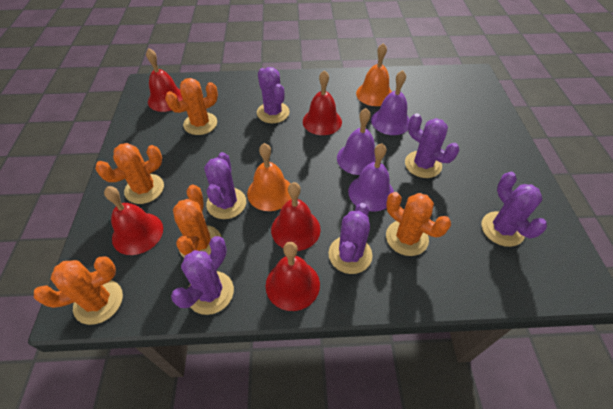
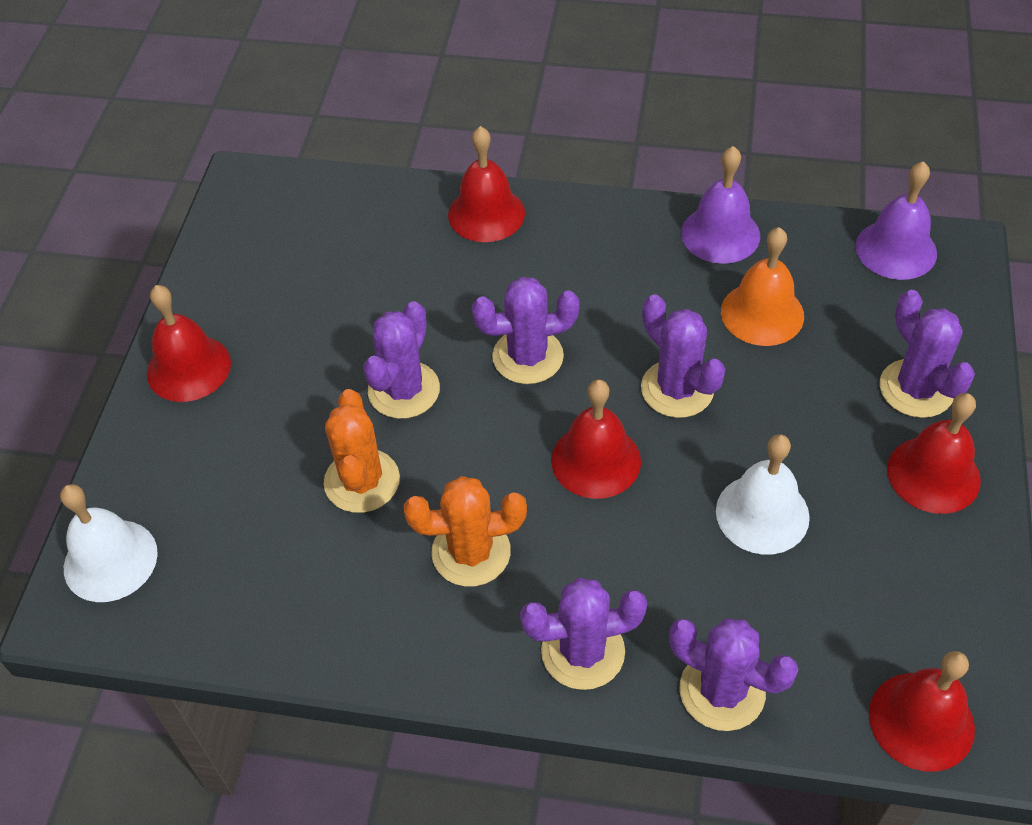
orange bell: [247,143,291,211] [356,43,392,106] = 2 -> [721,227,804,346] = 1
orange cactus: [34,256,123,325] [95,143,164,204] [165,78,218,135] [173,185,221,257] [386,192,451,256] = 5 -> [324,389,400,513] [403,476,527,587] = 2
purple bell: [337,108,375,175] [348,143,394,211] [371,70,410,135] = 3 -> [681,146,760,264] [855,161,937,280] = 2
white bell: none = 0 -> [60,484,158,602] [716,434,810,555] = 2

